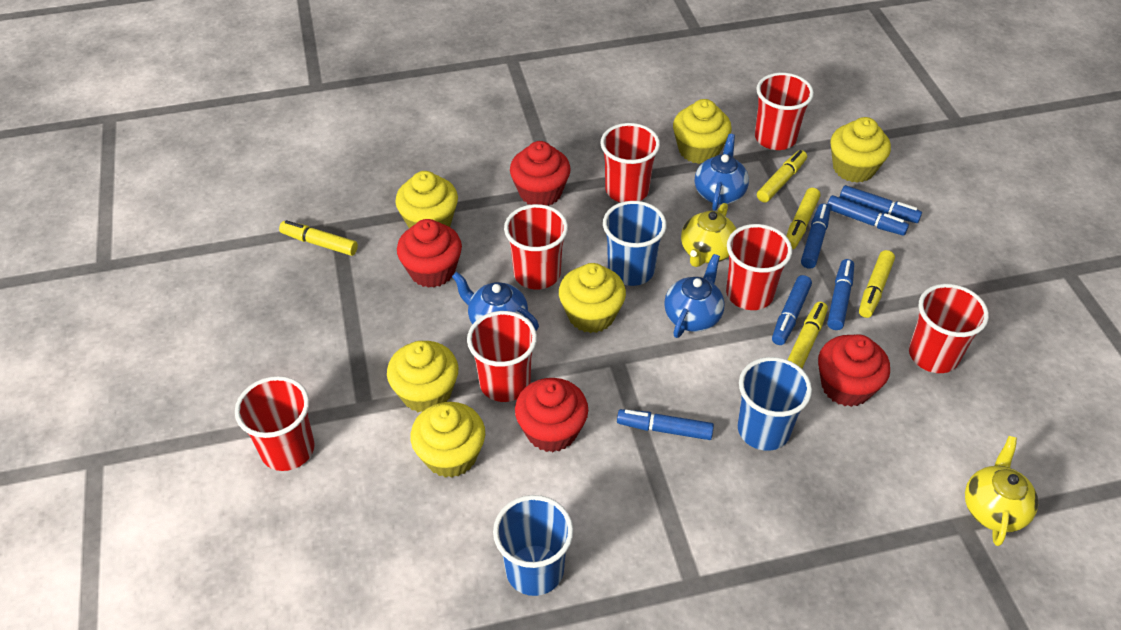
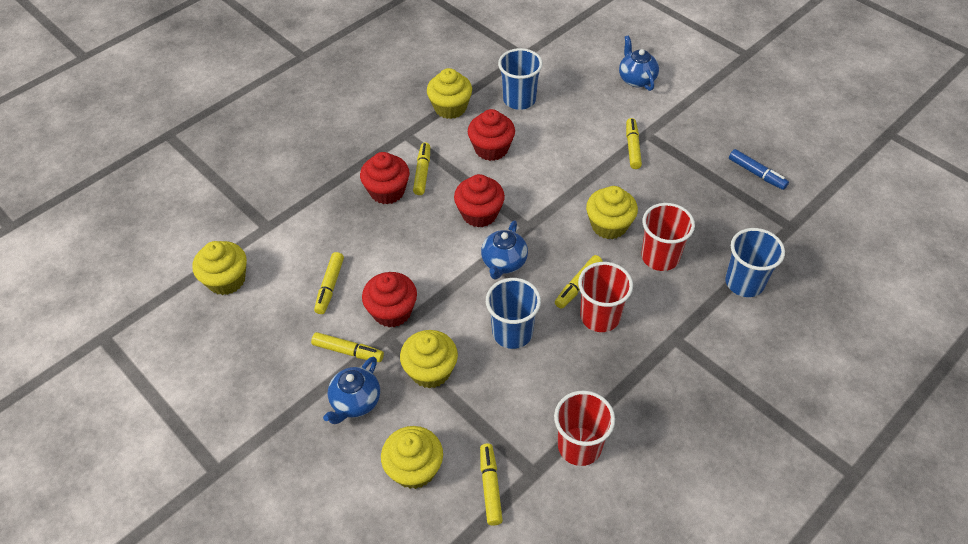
blue marker: [617,409,714,440] [772,275,812,345] [801,204,830,269] [827,195,909,236] [827,259,854,330] [840,185,922,223] = 6 -> [729,149,789,190] = 1
red cup: [235,376,315,471] [467,311,537,402] [504,204,568,290] [601,123,660,203] [726,224,792,310] [755,73,814,150] [909,284,989,373] = 7 -> [554,391,615,466] [578,262,633,332] [641,203,695,271] = 3
yellow cupcake: [387,341,459,412] [395,171,458,228] [410,402,485,478] [559,263,626,333] [673,99,732,164] [831,117,891,183] = 6 -> [192,241,247,295] [381,426,443,489] [400,330,458,389] [427,68,472,119] [586,186,638,239] = 5
yellow marker: [279,220,358,256] [757,150,807,203] [786,188,820,249] [788,302,828,369] [859,250,895,318] = 5 -> [311,332,384,362] [314,252,344,314] [413,142,430,195] [480,444,503,526] [555,255,603,309] [626,118,642,169] = 6
yellow teapot: [681,203,736,267] [965,436,1038,546] = 2 -> none = 0

